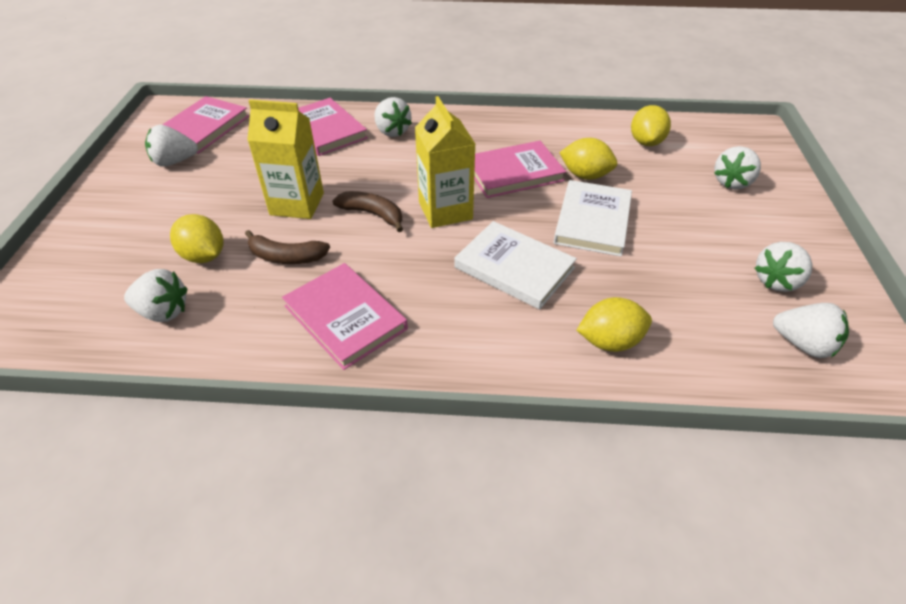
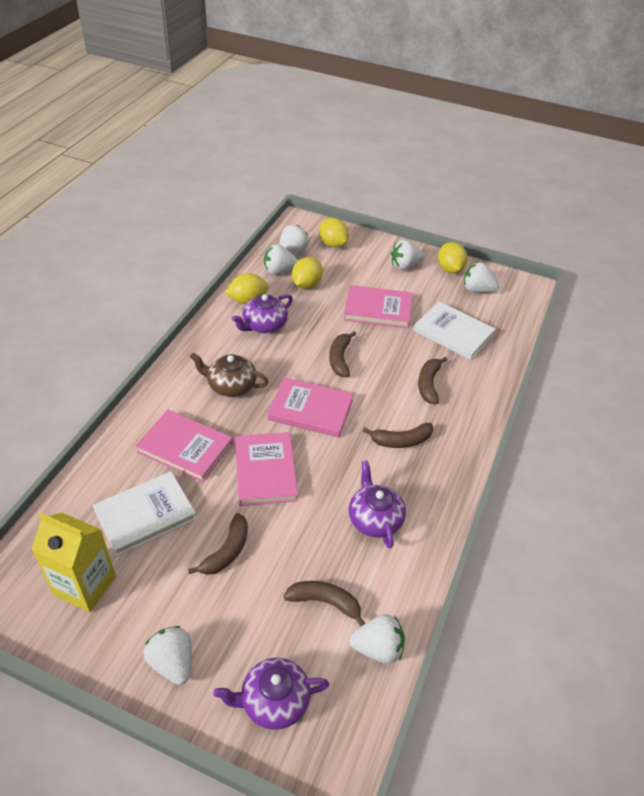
brown banana: [245,230,330,264] [332,191,403,232] = 2 -> [188,513,248,575] [283,581,365,627] [329,331,356,377] [363,423,433,448] [418,356,447,404] = 5
brown teapot: none = 0 -> [190,353,268,397] = 1
purple teapot: none = 0 -> [214,658,329,730] [232,294,293,333] [349,461,406,548] = 3
yellow carton: [247,99,324,219] [415,96,475,228] = 2 -> [31,512,116,612] = 1

